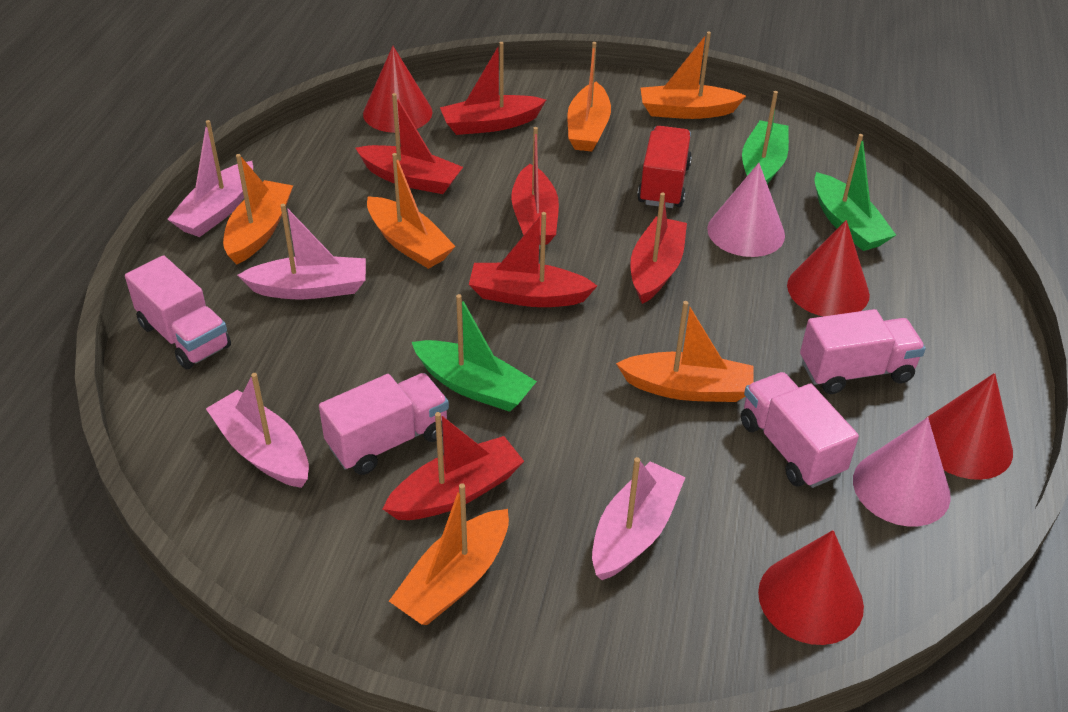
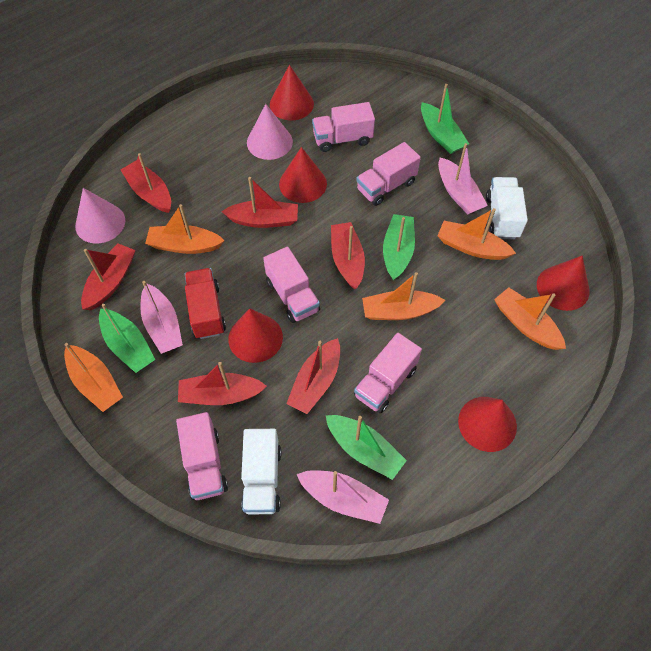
green boat: [412,294,537,412] [742,91,789,184] [814,134,896,251] = 3 -> [99,304,155,373] [325,415,407,480] [383,214,415,281] [421,84,469,154] = 4
orange boat: [223,154,293,264] [367,153,456,269] [389,483,509,625] [568,42,611,151] [616,301,754,402] [640,32,746,119] = 6 -> [64,343,123,412] [145,204,224,254] [362,272,445,320] [437,208,516,260] [494,287,566,350] = 5
pink boat: [167,120,253,237] [206,373,309,488] [238,204,366,299] [592,457,686,580] = 4 -> [140,281,183,354] [296,470,389,524] [438,143,488,215] = 3
pink truck: [125,255,231,369] [319,373,449,475] [741,372,859,488] [800,309,926,394] = 4 -> [176,412,228,500] [263,247,320,323] [312,102,375,152] [354,333,422,413] [356,142,421,206] = 5
red cone: [363,46,432,133] [758,530,864,645] [787,220,870,316] [928,373,1013,480] = 4 -> [228,308,283,363] [270,65,314,121] [279,147,327,203] [458,397,517,452] [537,255,590,311] = 5
white truck: none = 0 -> [241,429,281,515] [486,177,528,239] = 2

